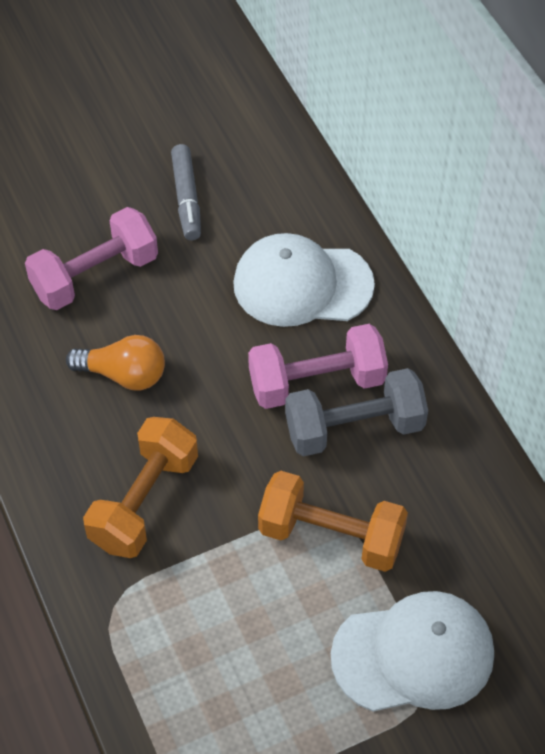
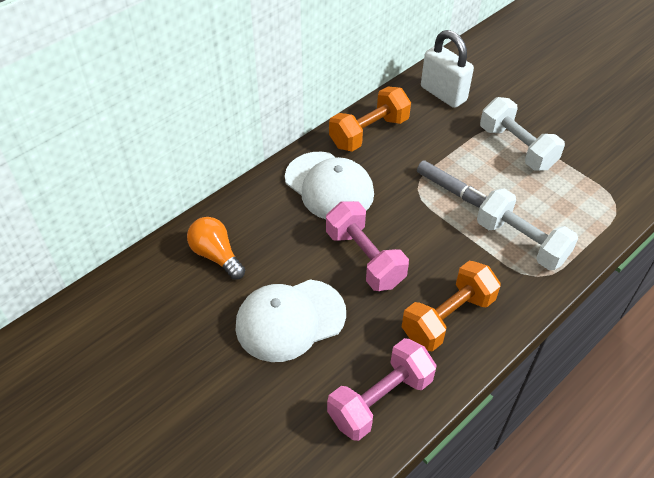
grey dumbbell: [285,368,428,456] = 1 -> none = 0
white dumbbell: none = 0 -> [477,188,578,270] [480,97,565,171] = 2
white padlock: none = 0 -> [421,30,474,108] = 1

